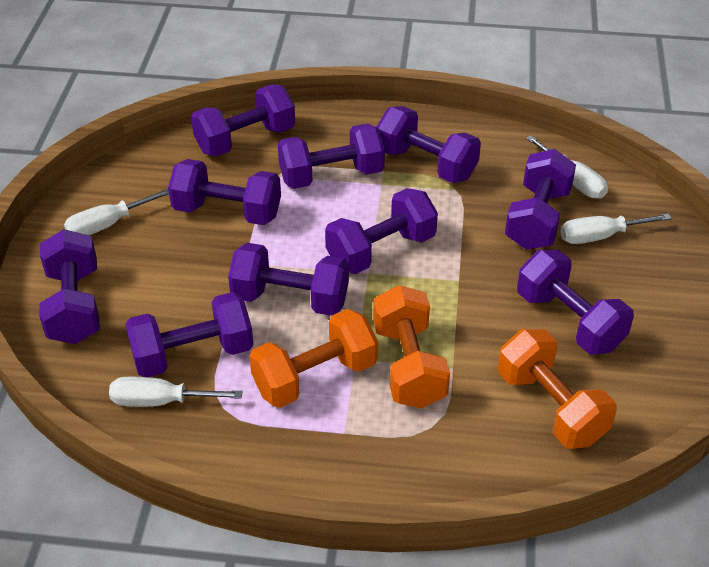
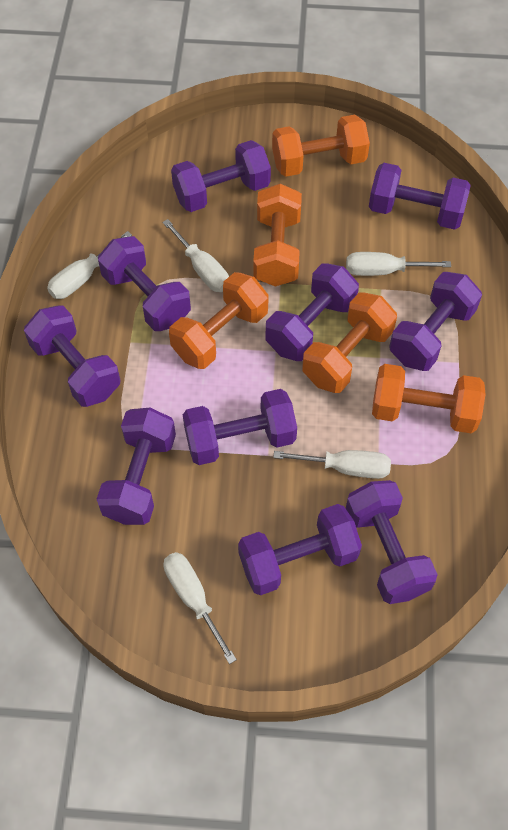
orange dumbbell: [249,309,378,408] [373,285,450,409] [498,329,617,449] = 3 -> [169,272,269,369] [253,184,302,286] [272,115,370,177] [302,292,397,393] [372,364,486,433] = 5
white screwdriver: [64,189,169,236] [109,377,242,407] [526,135,608,199] [561,213,672,244] = 4 -> [47,231,132,299] [162,219,229,292] [163,552,237,664] [273,450,391,479] [346,252,451,276] = 5

